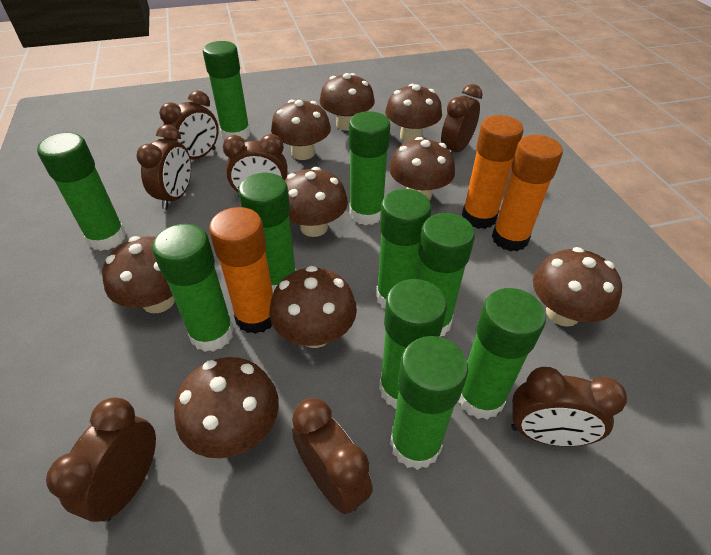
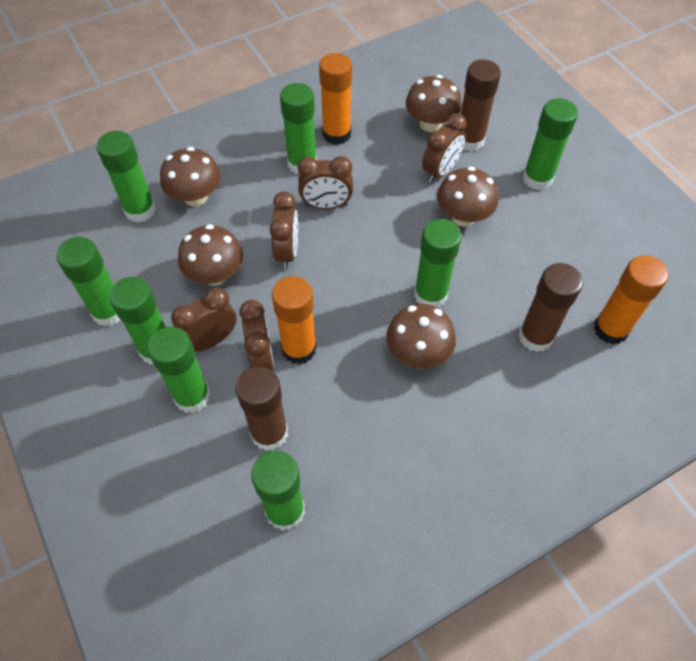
brown clock: [46,398,156,522] [136,125,191,209] [159,90,219,159] [223,134,287,197] [292,398,373,514] [441,84,483,154] [511,367,627,446] = 7 -> [171,288,237,352] [239,300,274,371] [270,191,298,269] [298,156,353,209] [422,113,467,183] = 5
brown glue stick: none = 0 -> [235,366,288,451] [461,59,501,152] [518,263,583,352] = 3
brown mushroom: [102,236,175,313] [174,357,279,459] [269,266,357,348] [271,99,331,160] [285,167,348,237] [320,73,375,131] [385,84,442,142] [389,137,455,200] [533,247,622,327] = 9 -> [160,147,221,207] [178,224,243,286] [386,304,456,369] [406,75,462,132] [437,166,498,227] = 5
green glue stick: [37,133,126,251] [152,224,234,352] [203,41,251,139] [238,173,297,293] [349,111,390,225] [376,189,432,308] [379,279,447,409] [390,336,468,470] [416,213,475,337] [458,288,546,420] = 10 -> [56,237,121,326] [97,131,156,222] [109,277,166,365] [147,327,211,413] [251,451,305,531] [280,83,317,174] [414,219,461,308] [523,98,578,190] = 8

